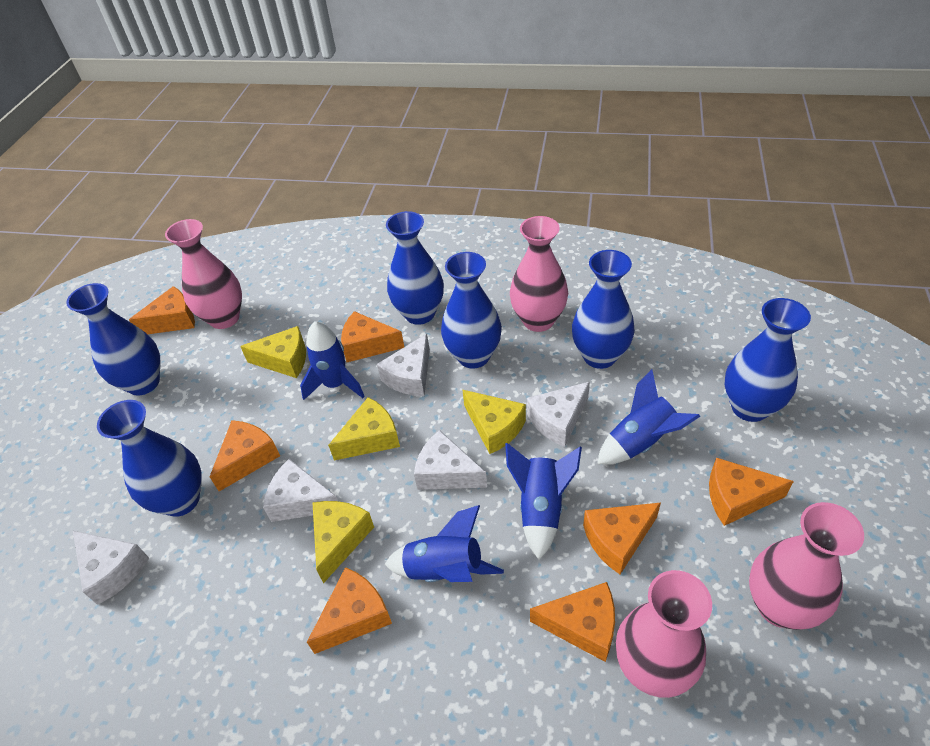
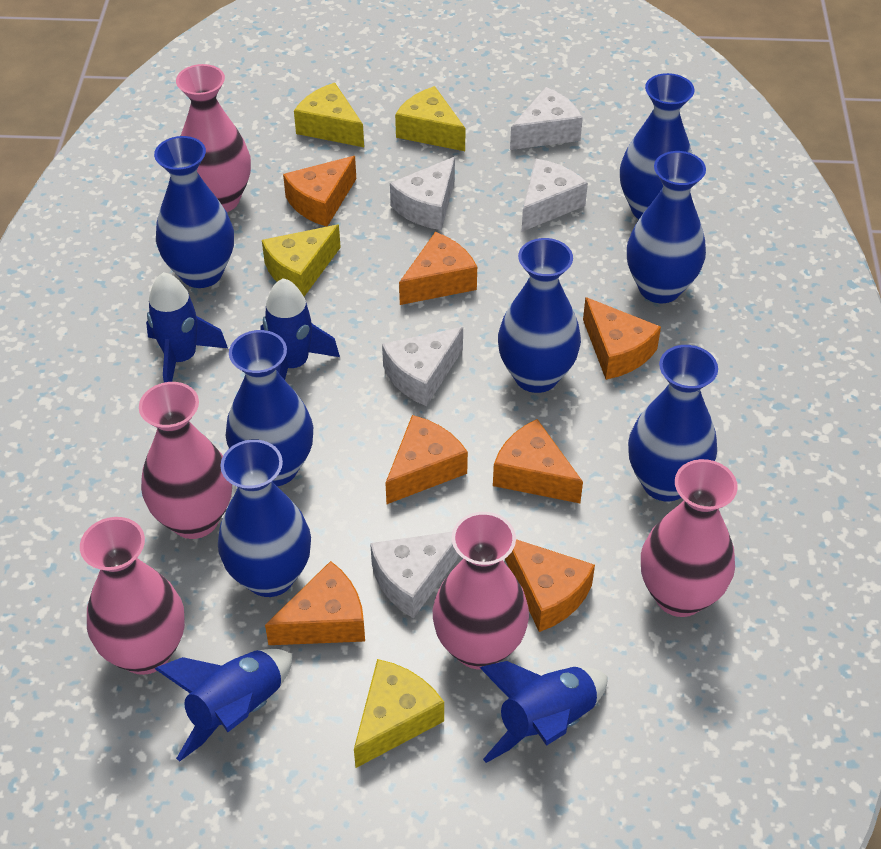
blue vase: [66,283,161,396] [97,400,202,517] [386,211,444,325] [441,252,502,368] [572,250,635,369] [725,298,811,422] = 6 -> [154,136,234,288] [218,439,311,597] [226,330,313,486] [498,238,581,393] [620,73,695,219] [627,151,706,303] [628,345,718,501] = 7
pink vase: [165,219,242,329] [510,216,568,332] [616,570,712,698] [749,502,864,630] = 4 -> [80,517,185,675] [139,382,232,539] [176,64,251,212] [433,512,529,669] [641,459,738,617] = 5

